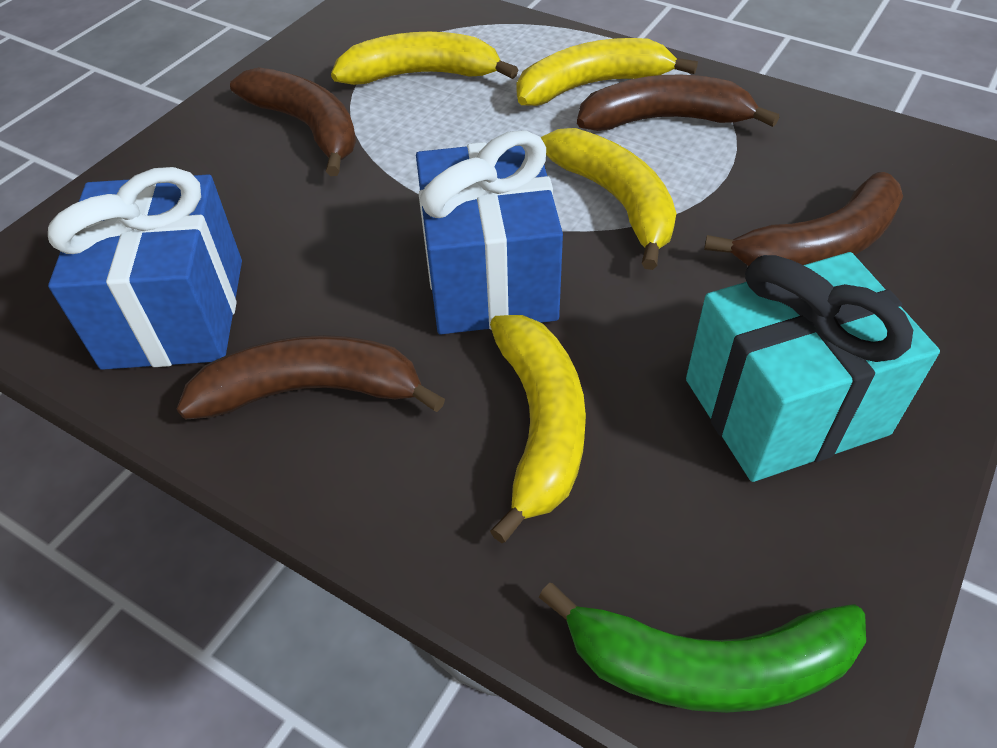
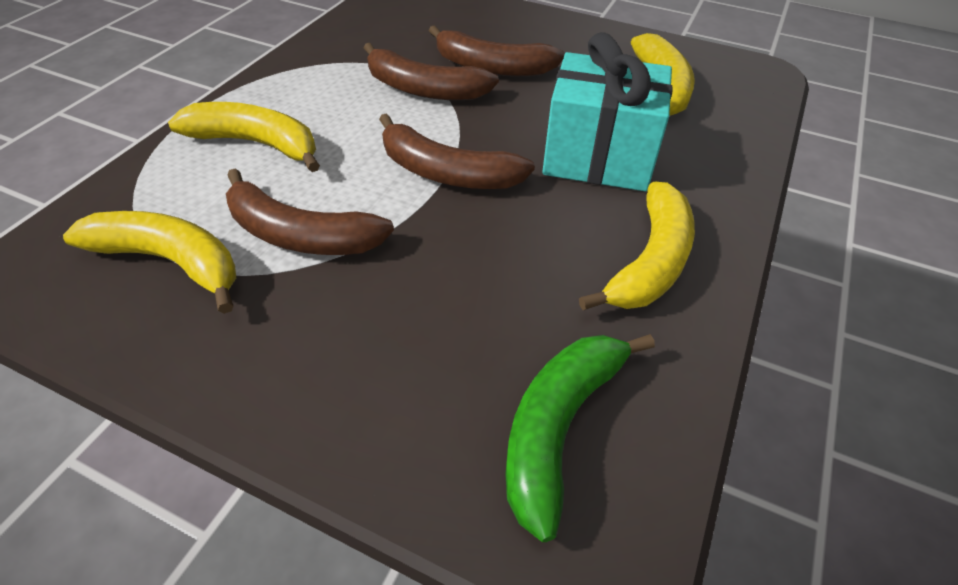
blue gift: [48,167,242,370] [416,131,563,334] = 2 -> none = 0

